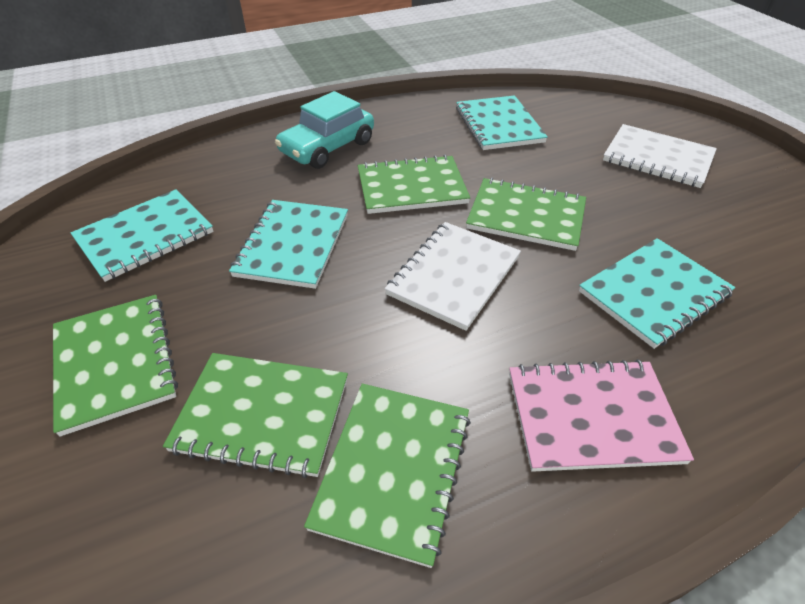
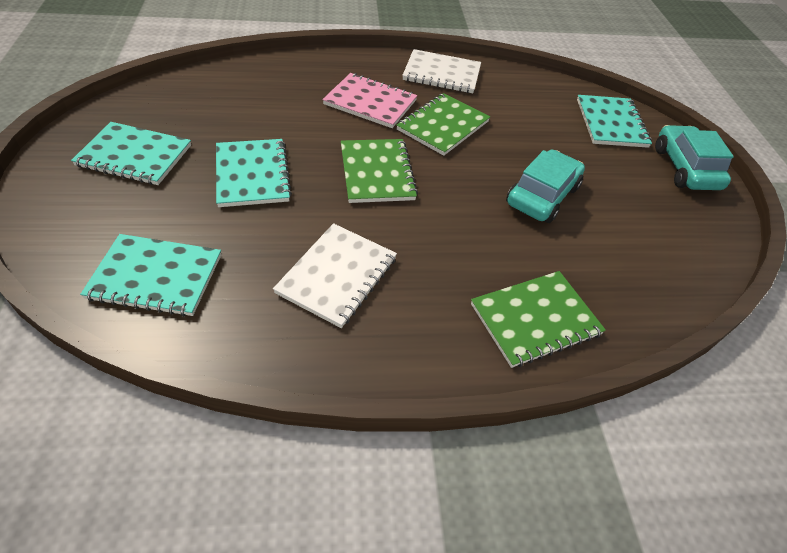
green notebook: [53,295,178,437] [163,353,348,478] [304,383,471,568] [358,155,470,214] [466,178,586,251] = 5 -> [341,139,418,203] [396,93,490,156] [471,271,606,368] = 3
turquoise car: [275,91,374,169] = 1 -> [506,150,585,223] [655,125,734,190] = 2

